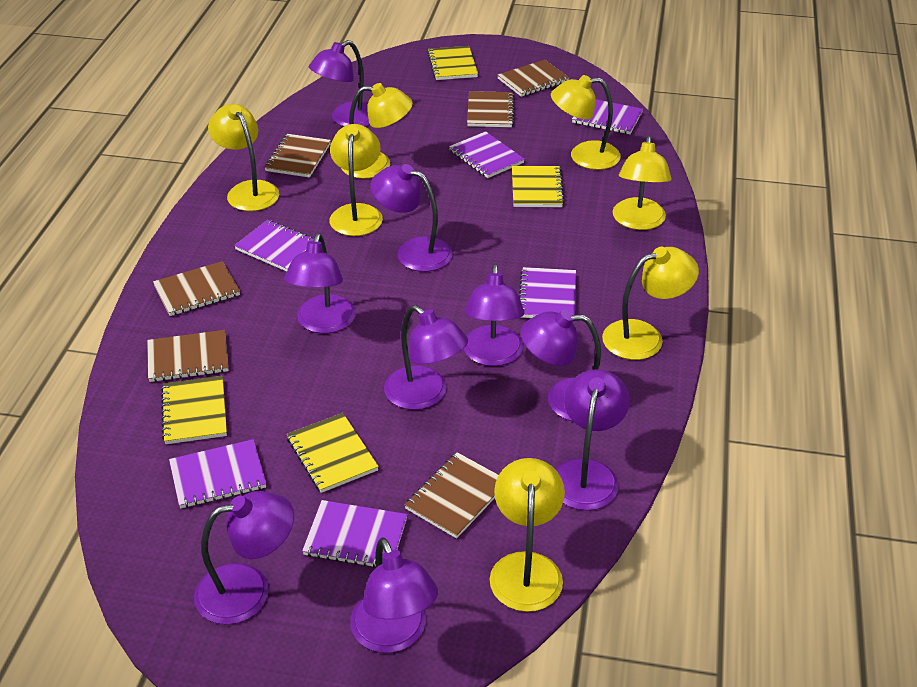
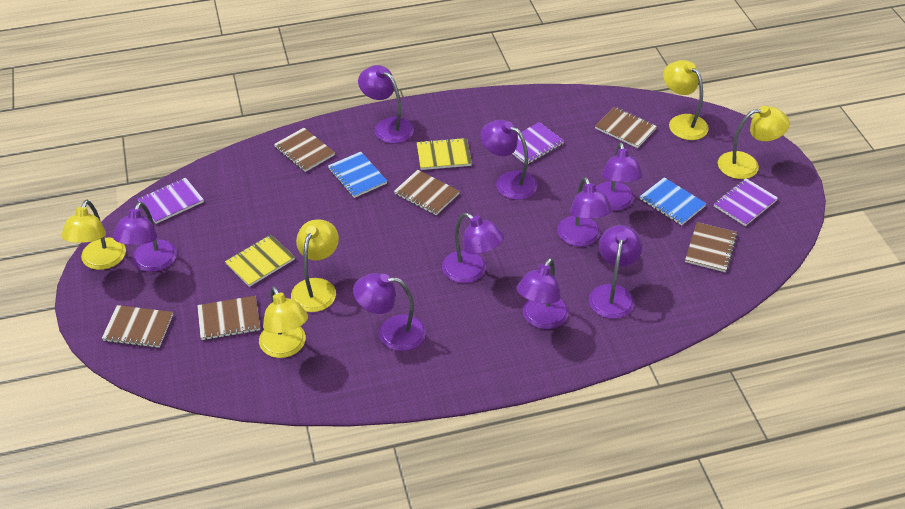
blue notebook: none = 0 -> [328,152,387,198] [640,178,707,225] = 2
purple notebook: [169,439,266,508] [234,220,314,271] [302,500,407,568] [449,131,525,178] [519,267,576,318] [572,99,643,134] = 6 -> [138,178,204,224] [512,122,564,164] [714,178,778,226] = 3
yellow lamp: [208,104,279,211] [329,124,383,236] [341,83,413,179] [489,458,565,612] [551,75,621,170] [602,247,699,360] [613,136,671,230] = 7 -> [61,200,126,270] [259,286,308,358] [291,219,339,312] [663,60,709,140] [718,106,790,179] = 5
yellow notebook: [161,376,227,444] [287,413,379,493] [427,46,478,80] [512,166,565,207] = 4 -> [225,235,295,287] [417,138,472,170] = 2

